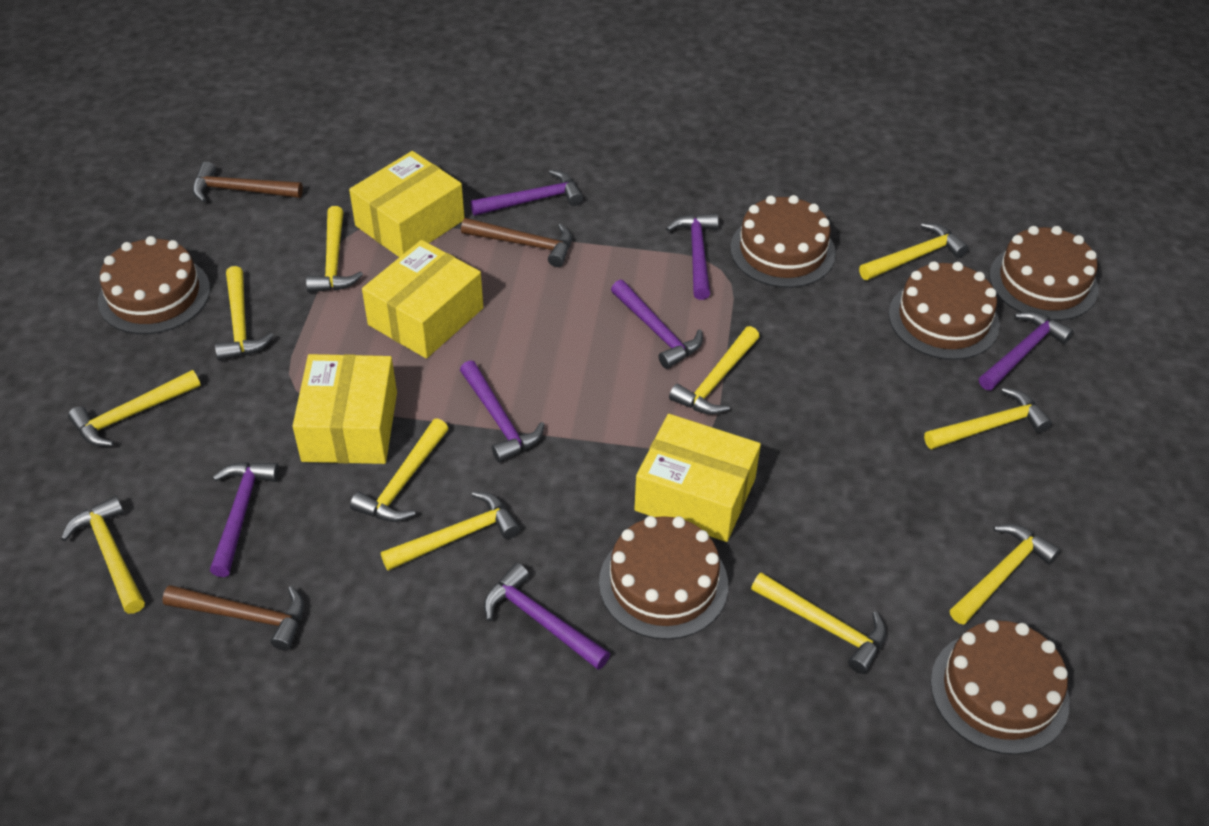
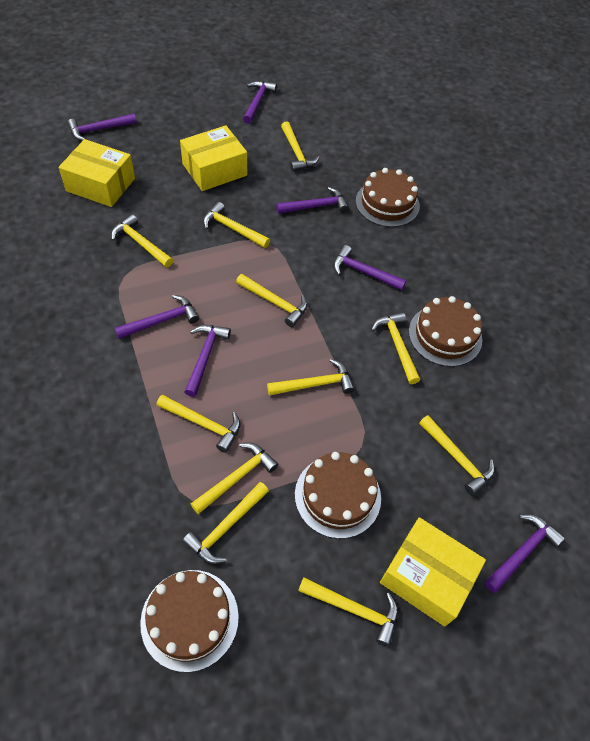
brown cake: [98,236,210,334] [599,516,728,640] [730,195,836,288] [889,261,1000,360] [931,620,1070,755] [989,226,1099,321] = 6 -> [140,570,239,672] [295,452,381,539] [356,168,420,227] [409,296,482,367] = 4
brown hammer: [162,585,304,651] [193,162,303,202] [461,218,572,267] = 3 -> none = 0
yellow box: [293,354,397,464] [349,151,465,257] [362,240,483,358] [634,414,761,542] = 4 -> [59,139,135,207] [180,125,247,191] [380,517,486,627] = 3

